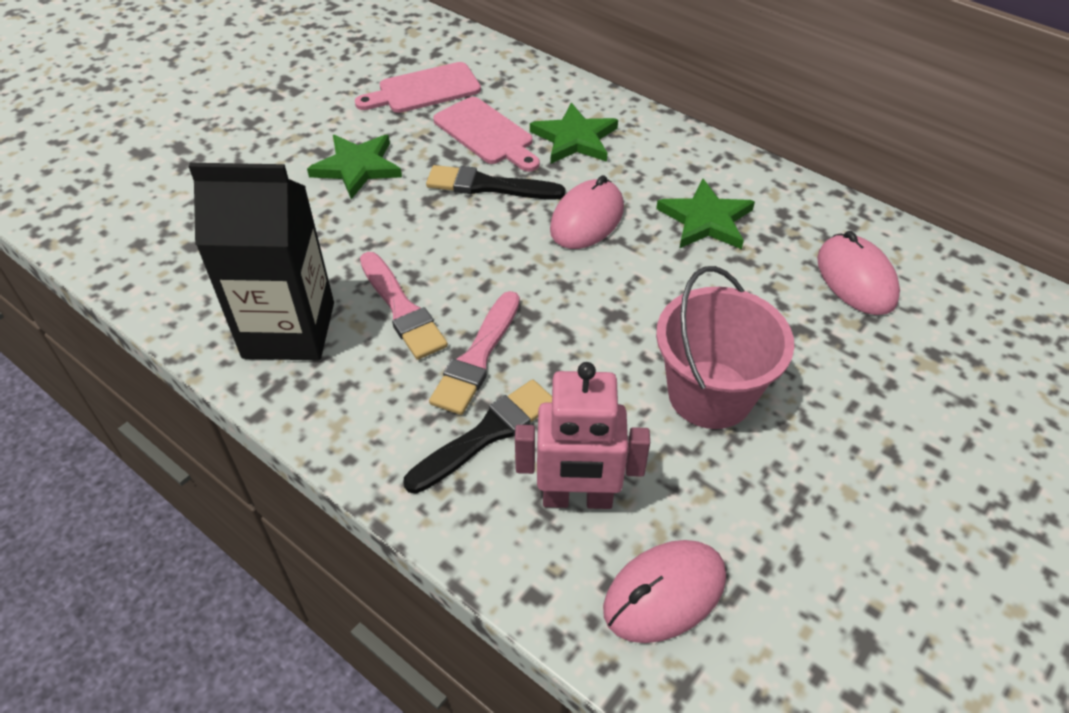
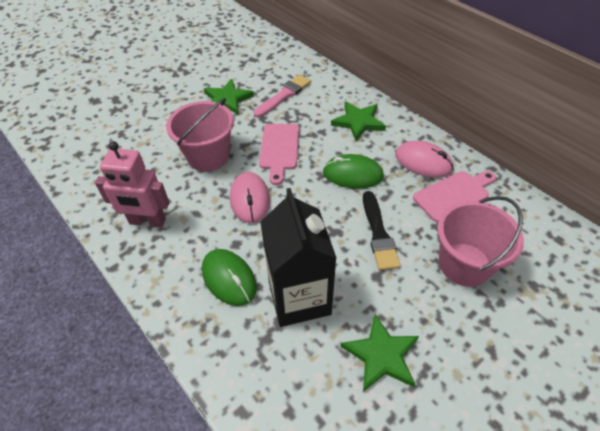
black brush: [403,379,552,494] [426,165,565,200] = 2 -> [363,191,401,270] = 1
green mouse: none = 0 -> [202,249,257,306] [323,154,384,189] = 2
pink brush: [360,252,448,360] [429,291,520,415] = 2 -> [254,75,311,117] = 1
pink bucket: [656,266,794,429] = 1 -> [166,98,234,172] [437,196,524,287] = 2
pink mouse: [550,175,624,249] [603,540,726,643] [817,231,900,315] = 3 -> [230,172,270,223] [395,141,454,178] = 2

